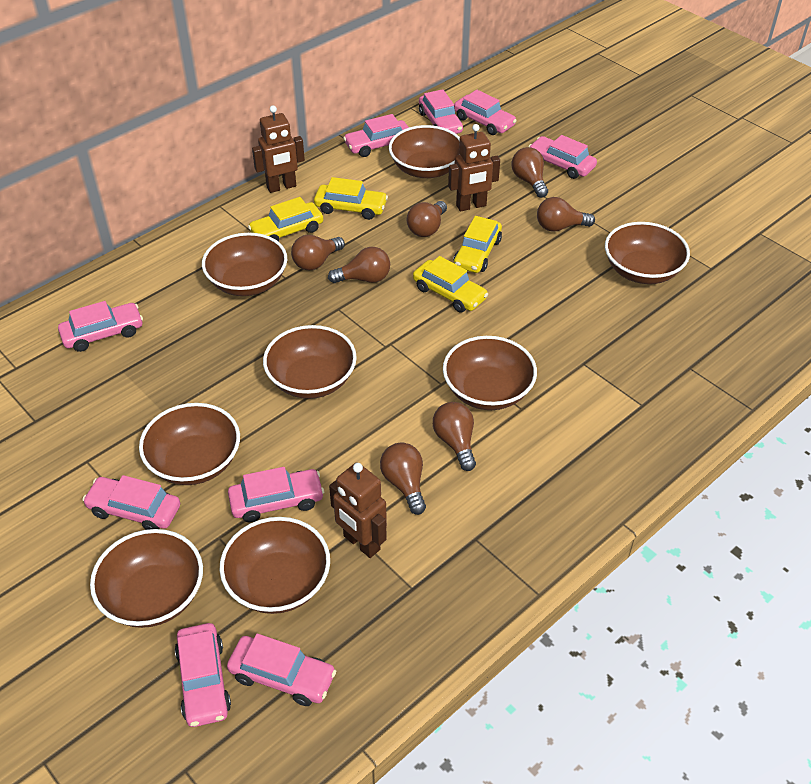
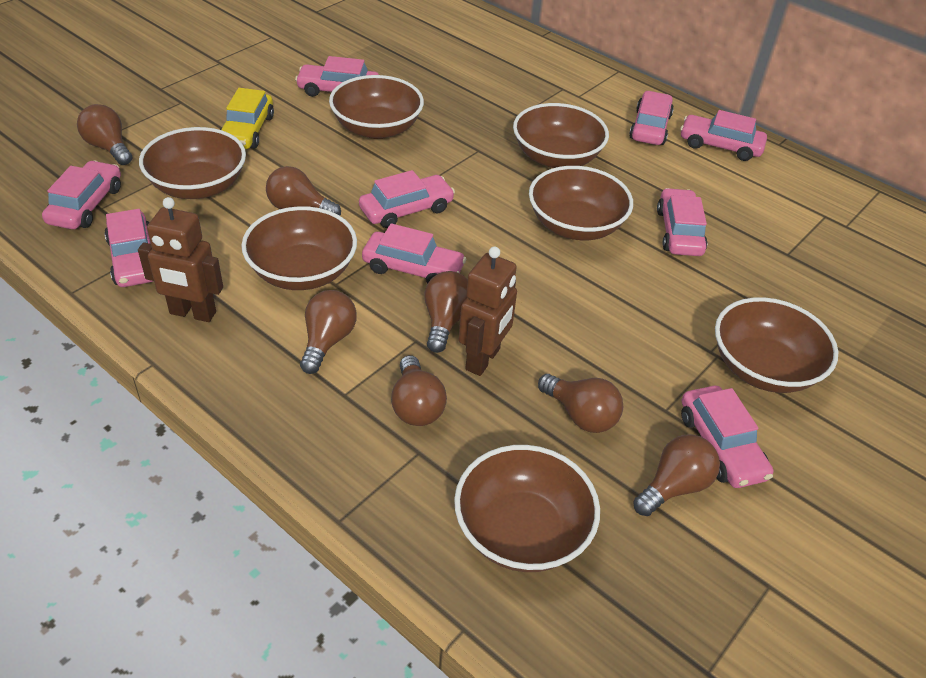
brown bowl: [90,529,203,628] [139,403,240,485] [202,233,287,296] [220,517,330,614] [263,325,357,399] [389,125,460,178] [443,336,537,410] [605,222,690,284] = 8 -> [139,127,246,199] [241,206,357,290] [329,75,424,139] [454,445,600,572] [513,103,609,168] [529,166,633,240] [715,297,838,393] = 7
brown robot: [252,105,305,193] [329,462,387,558] [448,124,500,212] = 3 -> [138,197,223,322] [459,246,517,376] = 2
yellow car: [248,197,323,242] [314,177,388,220] [413,256,488,313] [454,216,502,273] = 4 -> [220,88,274,149] = 1

